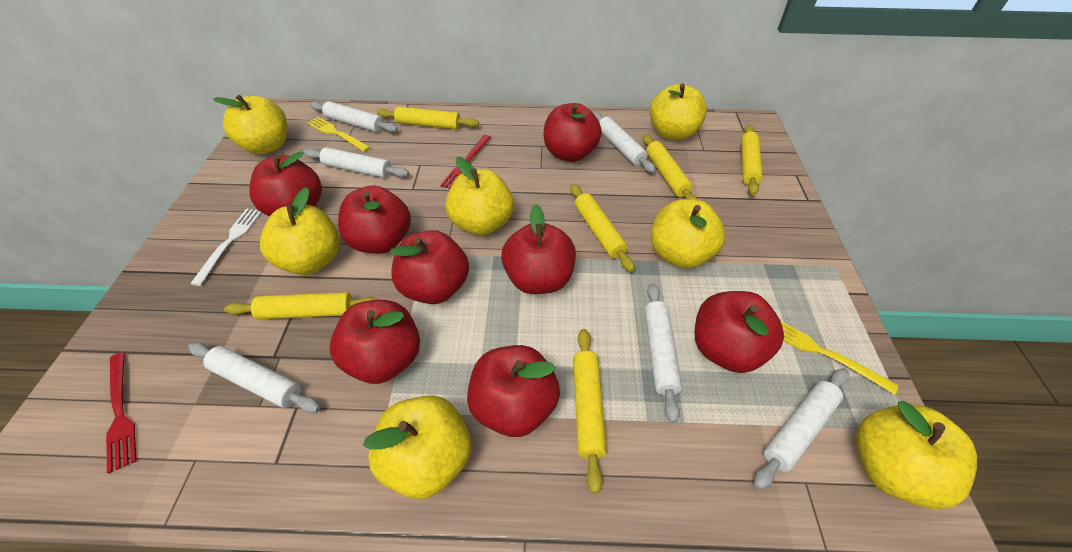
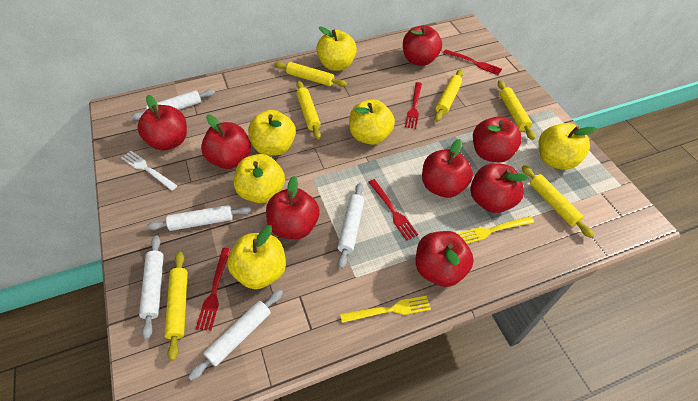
red fork: [106,352,137,474] [440,135,492,189] = 2 -> [196,248,231,331] [368,179,418,241] [405,82,422,129] [443,49,502,75] = 4
white rolling pin: [188,342,321,413] [304,147,409,178] [310,101,398,132] [592,112,656,173] [644,283,682,423] [754,368,849,490] = 6 -> [131,89,215,120] [139,236,164,339] [147,205,251,231] [188,290,283,381] [338,182,364,269] = 5
yellow apple: [213,95,287,154] [260,187,340,275] [363,395,471,499] [445,157,514,235] [650,84,707,141] [651,199,725,269] [856,401,977,509] = 7 -> [227,225,286,289] [234,154,285,203] [248,110,296,155] [316,26,357,71] [349,99,395,145] [539,123,597,170] = 6

